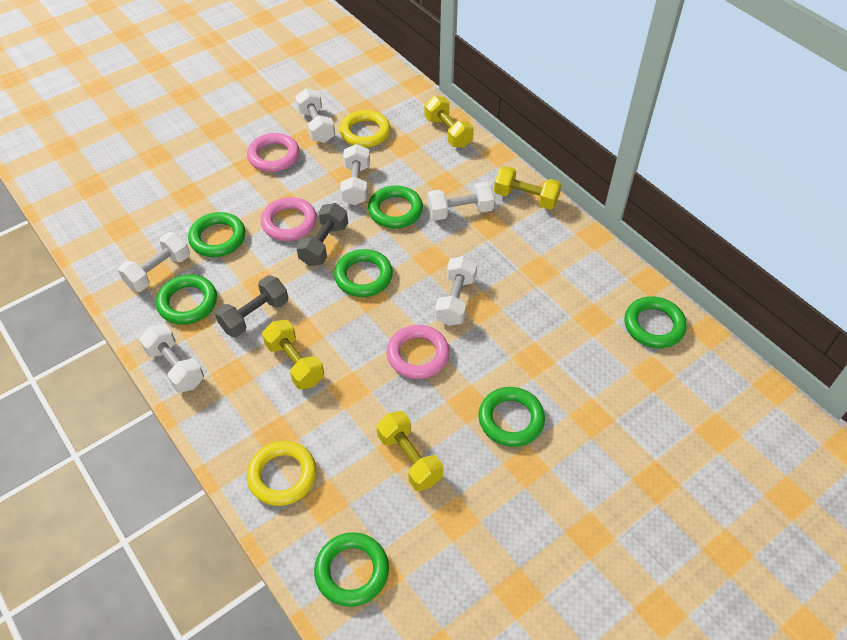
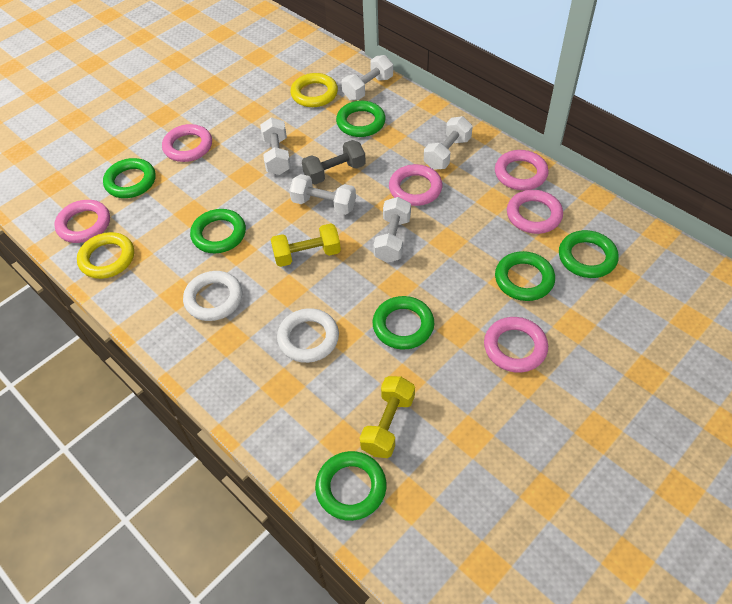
grey dumbbell: [215,275,288,337] [296,203,348,266] = 2 -> [302,140,366,184] = 1
pink ring: [247,133,299,172] [261,197,317,241] [387,325,449,379] = 3 -> [54,200,110,243] [162,124,212,162] [389,164,442,206] [484,317,548,373] [495,150,549,190] [507,190,563,234] = 6
white dumbbell: [118,232,190,292] [139,324,204,393] [295,89,335,143] [340,144,370,206] [427,182,495,220] [435,256,477,326] = 6 -> [260,117,291,175] [289,174,356,215] [342,55,393,100] [373,197,411,263] [424,116,473,170] = 5
white ring: none = 0 -> [183,271,242,321] [277,308,339,363] = 2
yellow dumbbell: [262,320,324,390] [377,411,443,491] [424,96,474,148] [494,166,562,210] = 4 -> [271,223,341,267] [360,376,415,458] = 2

